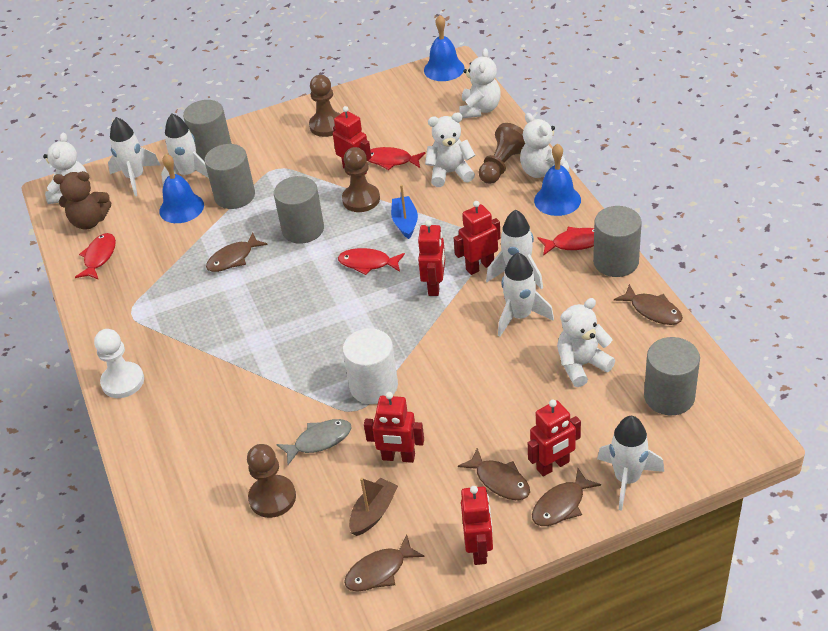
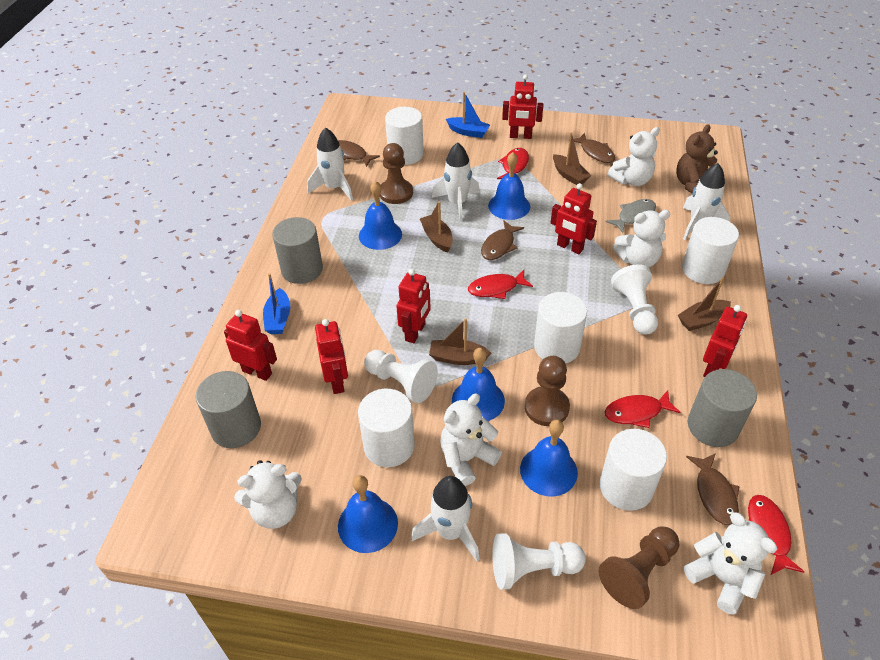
blue bell: [159,154,204,223] [424,15,465,81] [534,144,581,216] = 3 -> [338,475,398,553] [359,181,402,250] [452,348,505,421] [488,152,530,220] [520,420,578,497] = 5
blue boat: [391,185,418,239] = 1 -> [263,273,290,334] [446,92,490,138] = 2
brown boat: [349,478,398,536] = 1 -> [420,201,453,253] [429,318,491,365] [553,132,591,185] [678,277,731,331] = 4
brown fish: [206,232,268,272] [344,535,425,591] [458,448,530,500] [532,468,601,526] [614,284,683,325] = 5 -> [338,140,380,167] [481,220,524,260] [574,133,615,163] [686,453,740,526] = 4
brown pawn: [247,444,296,518] [309,75,340,137] [342,147,380,212] [479,123,526,184] = 4 -> [380,143,413,204] [525,356,570,426] [599,526,679,609] = 3
grey cylinder: [183,100,232,162] [205,144,255,209] [274,176,324,244] [593,206,642,277] [644,337,700,415] = 5 -> [196,371,261,448] [272,217,323,284] [688,369,757,447] = 3
white cylinder: [343,328,398,404] = 1 -> [358,389,415,467] [385,107,424,165] [534,292,587,363] [600,429,667,511] [682,217,739,284] = 5
white pawn: [94,329,144,398] = 1 -> [364,350,438,403] [492,533,586,590] [611,264,658,334] = 3
white rocket: [108,117,160,196] [161,113,209,185] [486,210,543,290] [498,252,554,337] [597,416,664,511] = 5 -> [307,127,353,201] [411,476,480,561] [432,142,480,222] [683,163,730,240] = 4

